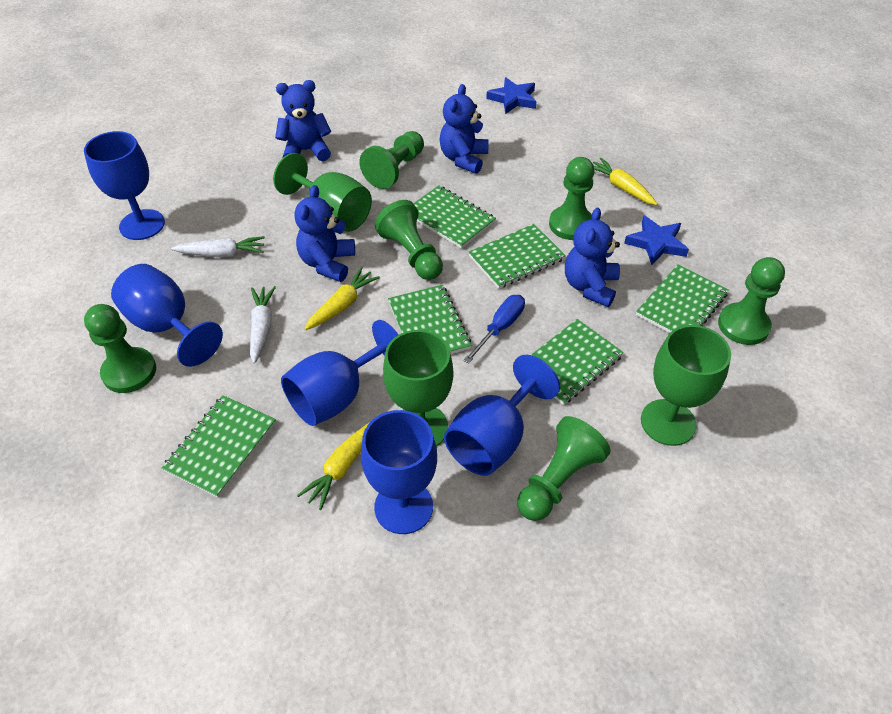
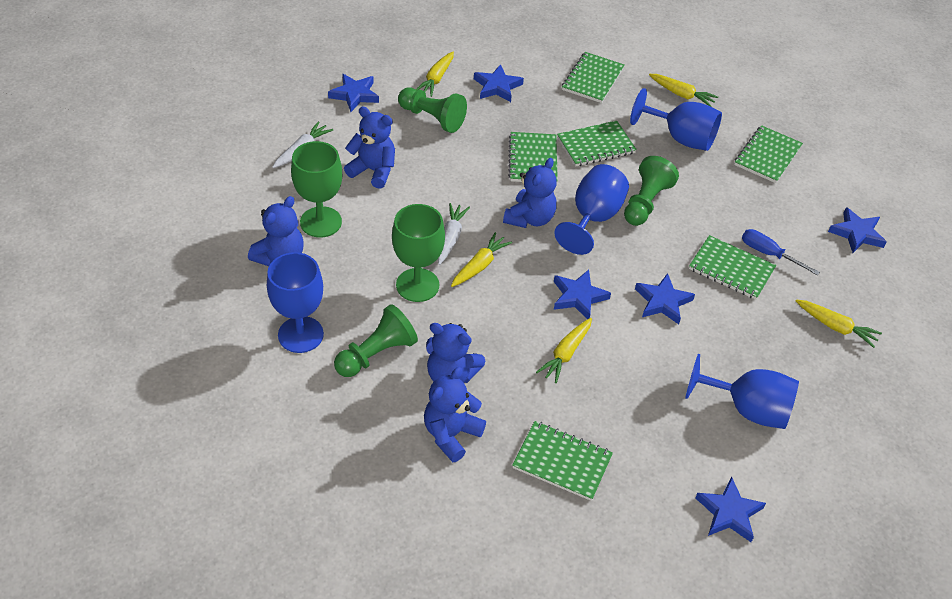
blue goblet: [84,131,165,240] [111,264,223,367] [281,320,399,426] [361,410,437,534] [444,355,560,476] = 5 -> [267,252,324,353] [554,164,629,255] [630,88,722,151] [685,354,799,429] = 4
blue star: [486,77,537,114] [624,216,689,265] = 2 -> [328,74,379,112] [474,64,524,102] [554,270,611,319] [635,273,695,324] [696,477,766,542] [828,207,887,253] = 6
blue teddy bear: [275,80,331,161] [294,185,355,282] [439,84,489,174] [565,208,620,307] = 4 -> [248,196,304,266] [344,107,395,189] [424,367,486,462] [426,323,485,383] [503,158,557,228] = 5
green goblet: [273,153,372,232] [383,330,453,447] [641,325,731,446] = 3 -> [291,141,342,238] [392,204,445,302] = 2
green pawn: [84,304,156,393] [360,131,424,189] [375,200,443,280] [517,416,611,521] [549,157,594,240] [718,257,785,345] = 6 -> [334,304,418,377] [398,88,467,133] [624,156,679,226] = 3
yellow carrot: [297,422,370,510] [304,267,380,330] [593,158,657,205] = 3 -> [416,52,454,97] [451,232,512,287] [536,318,592,383] [649,74,718,107] [796,300,882,348] = 5

